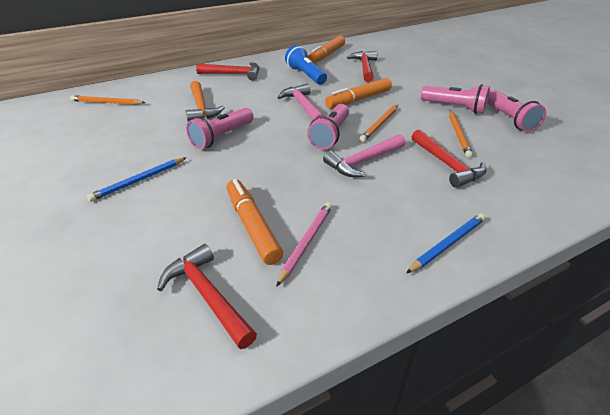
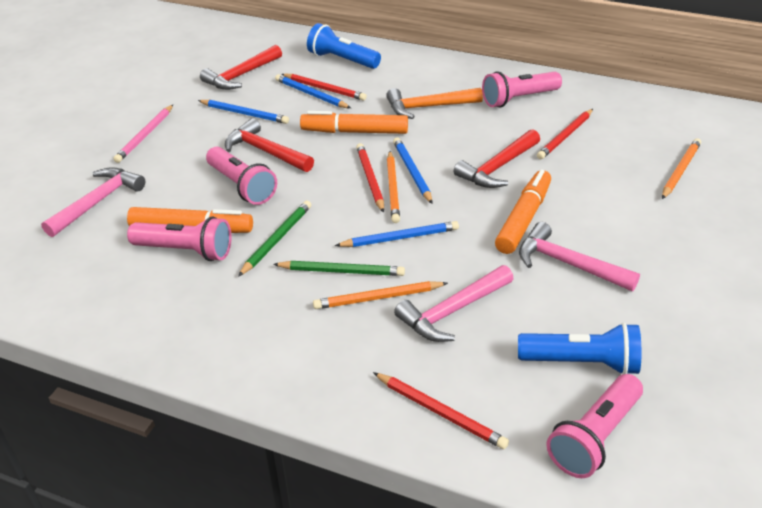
blue flashlight: [285,45,327,85] = 1 -> [307,23,381,69] [518,323,641,374] = 2
blue pencil: [87,157,187,202] [406,213,485,273] = 2 -> [198,100,289,124] [275,74,351,108] [335,221,459,247] [393,137,433,204] = 4
green pencil: none = 0 -> [238,200,311,277] [273,261,405,276] = 2
pink hammer: [277,83,325,120] [323,134,406,177] = 2 -> [41,167,145,237] [394,265,514,342] [519,222,640,291] = 3
red hammer: [157,244,257,349] [196,62,259,81] [347,51,377,82] [412,129,487,188] = 4 -> [200,45,282,90] [225,118,314,172] [454,129,540,188] = 3
red pencil: none = 0 -> [282,74,367,101] [356,143,384,213] [373,372,509,449] [537,109,593,159] = 4

